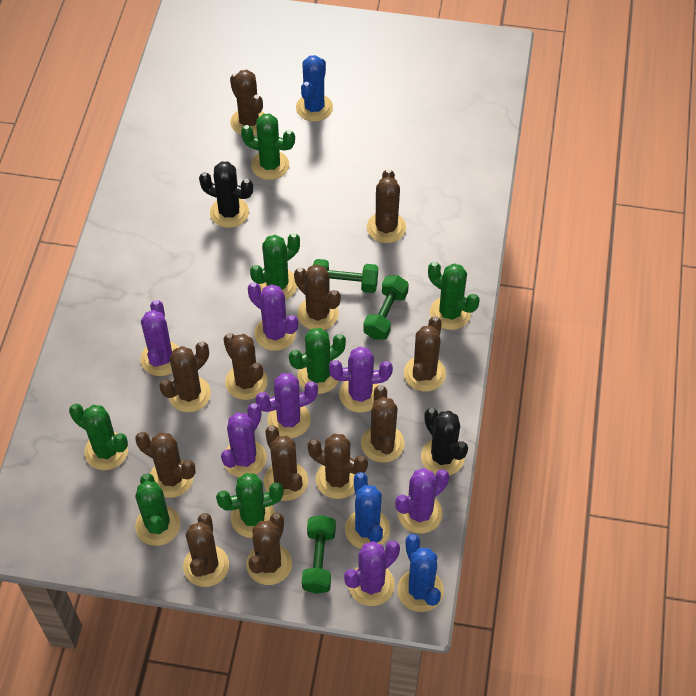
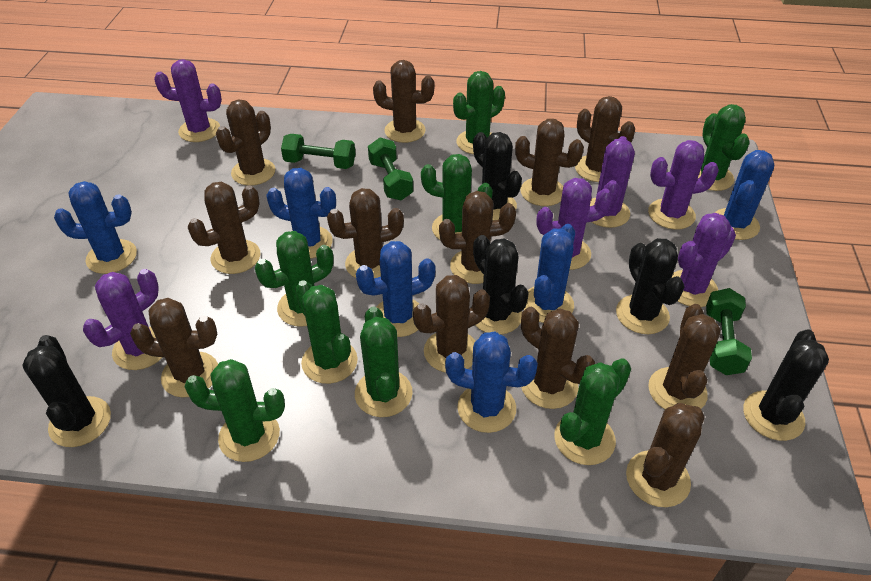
black cactus: [199,161,253,228] [421,408,468,476] = 2 -> [22,335,111,447] [473,132,522,221] [473,235,529,335] [616,238,685,334] [743,329,829,441] = 5
blue cactus: [296,55,333,122] [345,472,390,549] [397,534,444,612] = 3 -> [54,181,137,274] [266,168,336,259] [356,241,436,337] [445,332,538,433] [524,224,575,323] [714,150,774,240] = 6
green cactus: [69,404,128,470] [135,473,180,546] [216,473,284,538] [241,114,295,180] [250,233,300,300] [289,328,346,394] [428,262,479,330] = 7 -> [184,359,285,462] [255,231,334,327] [295,280,358,384] [355,307,413,417] [421,154,493,240] [453,71,505,154] [554,358,631,465] [698,104,750,191] = 8
purple cactus: [141,300,179,376] [221,403,267,477] [248,282,298,351] [256,373,318,439] [329,347,393,413] [344,540,400,606] [395,468,449,534] = 7 -> [83,269,163,370] [154,59,222,142] [536,178,613,270] [590,136,635,228] [648,140,719,230] [672,213,736,307] = 6

